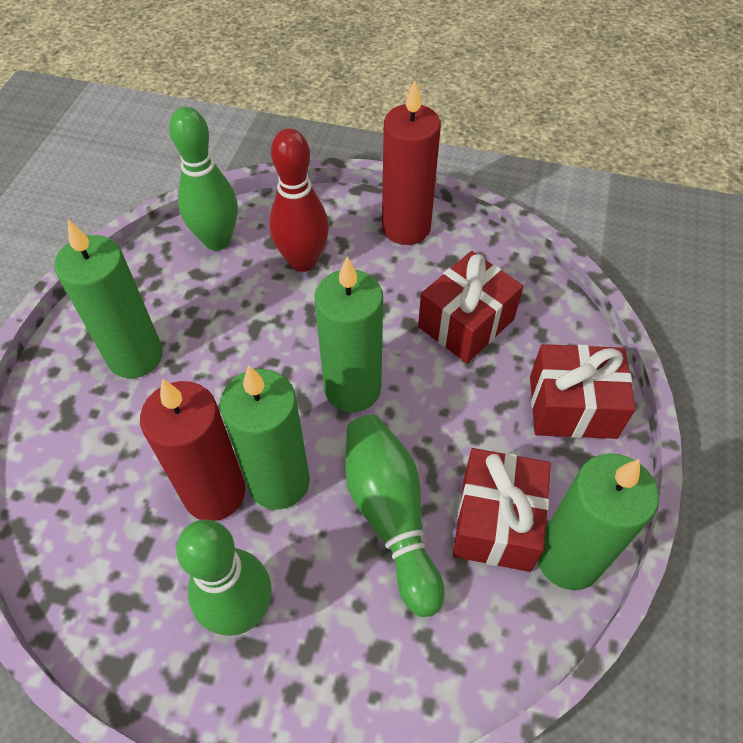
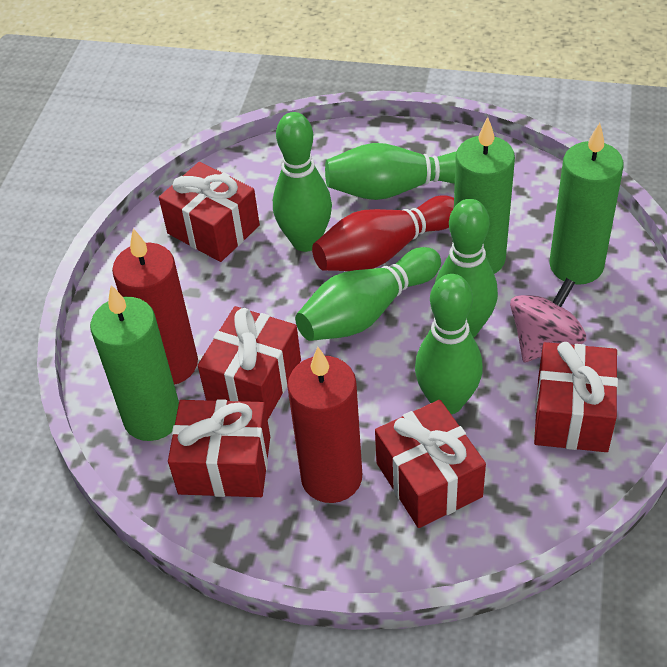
green bowling pin: [169,107,238,251] [176,519,272,636] [346,415,445,617] = 3 -> [273,112,332,252] [295,247,441,341] [325,143,456,200] [415,274,483,414] [435,199,498,338] = 5
green candle: [54,219,163,378] [220,365,310,510] [314,256,383,412] [538,453,659,590] = 4 -> [90,285,179,441] [452,117,515,274] [549,123,624,285] = 3
pink spinning top: none = 0 -> [510,278,586,362] = 1
red gift: [418,251,523,363] [453,448,551,572] [530,344,636,439] = 3 -> [159,162,260,262] [168,399,270,497] [198,306,301,420] [375,400,486,528] [534,342,618,452] = 5

